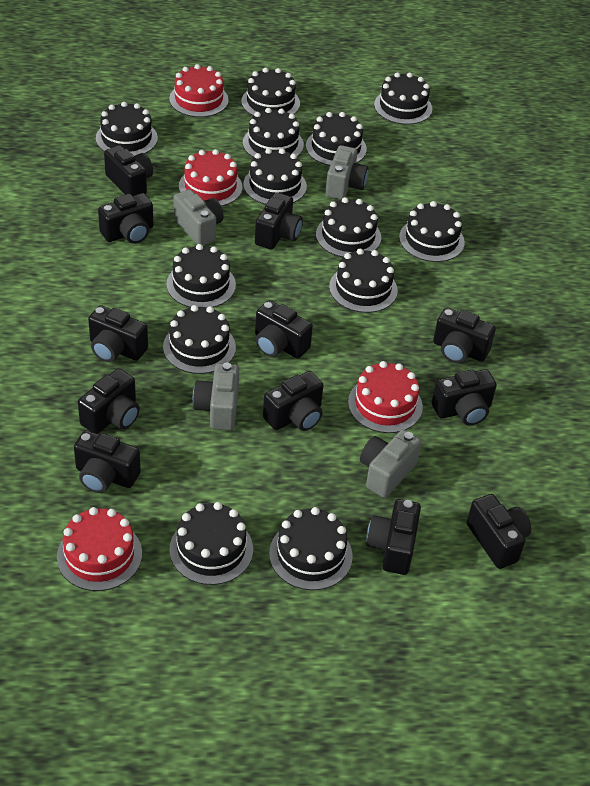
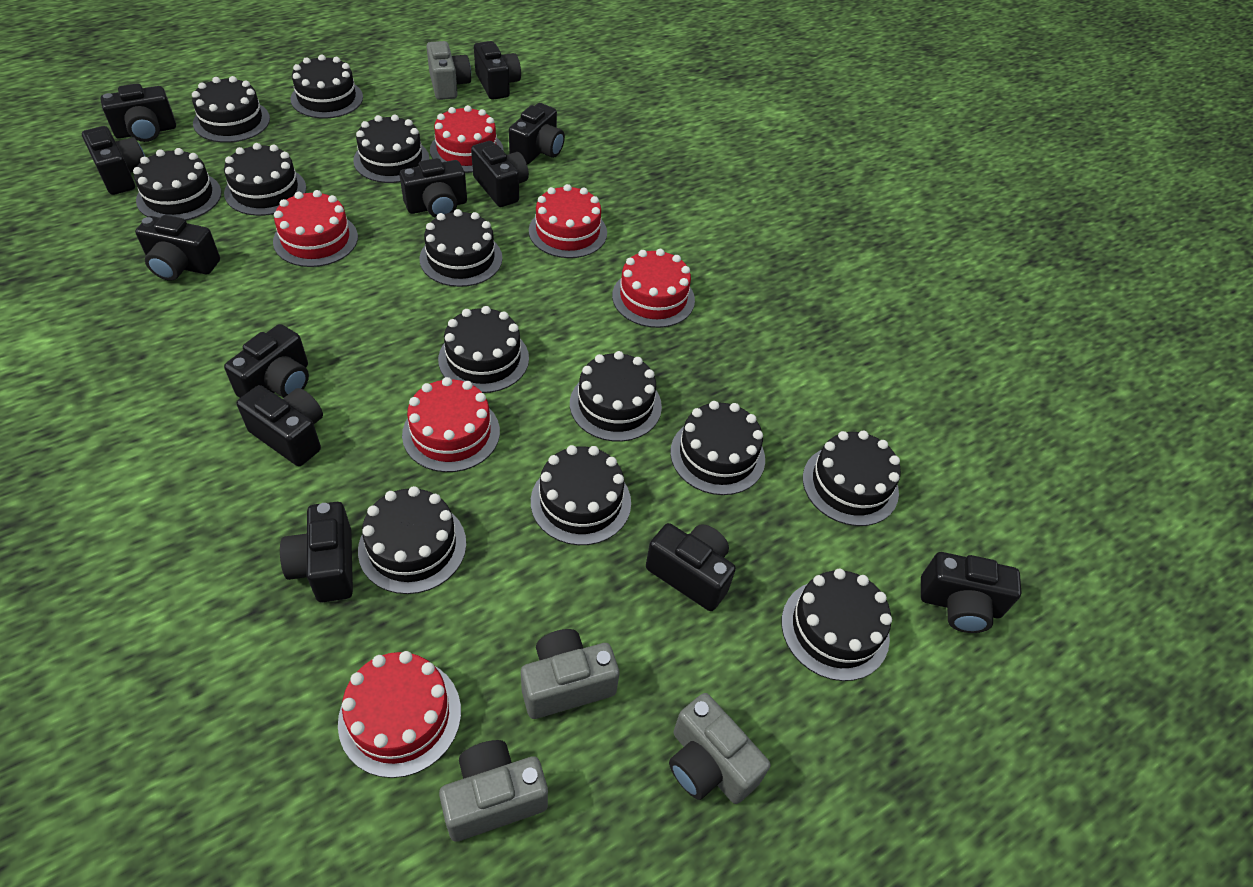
red cake: [57,507,142,591] [169,64,229,117] [179,149,243,206] [348,361,423,433] = 4 -> [273,190,358,267] [338,651,461,778] [402,377,500,472] [430,105,504,173] [529,184,607,258] [612,249,695,328] = 6

